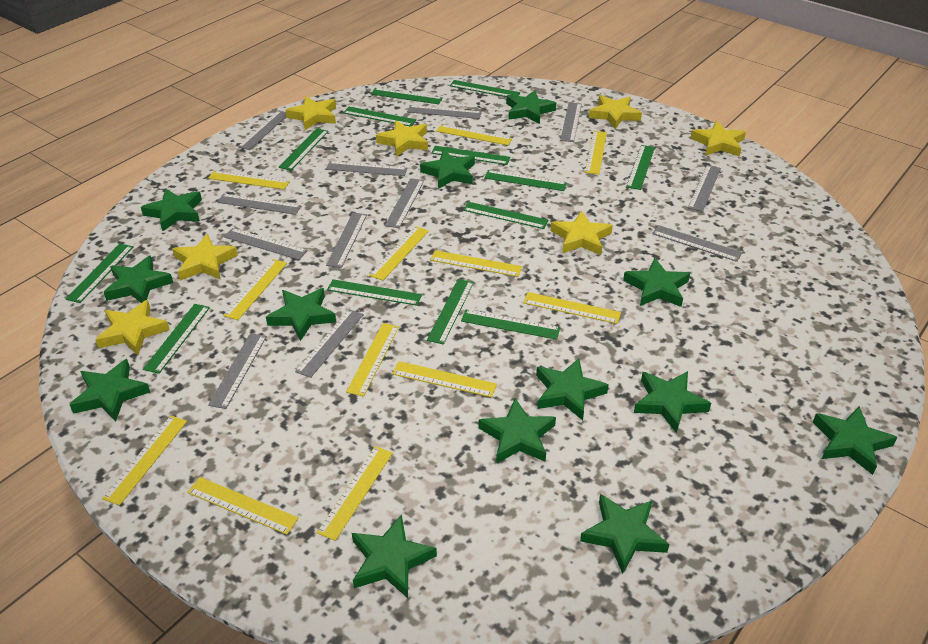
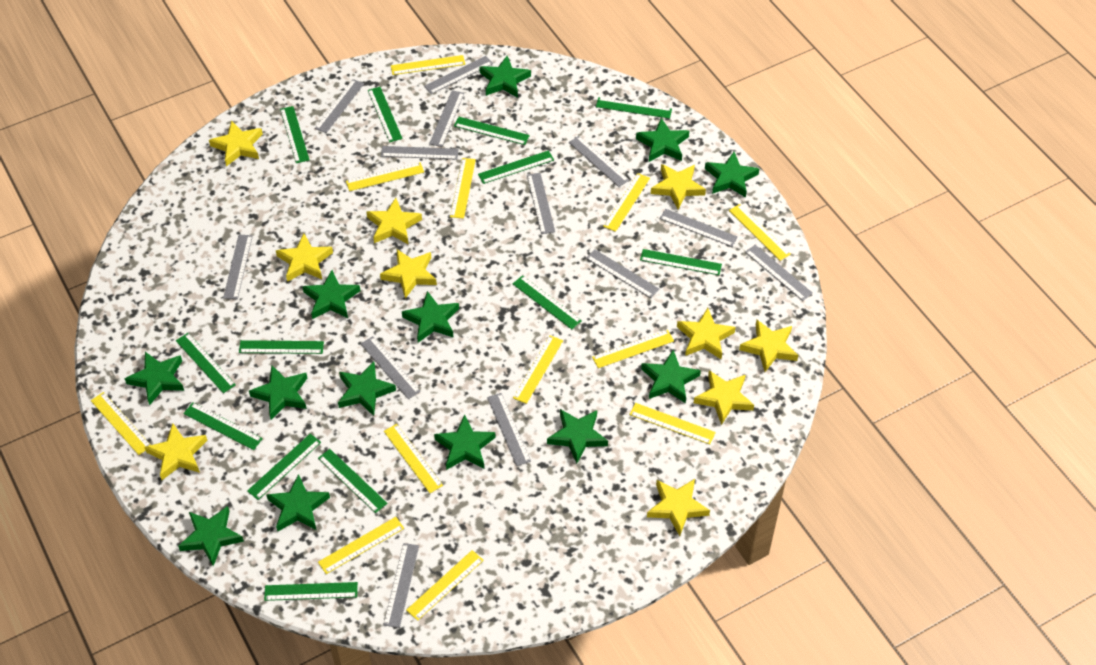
grey ruler: [208,333,267,409] [217,194,301,215] [224,228,307,260] [238,110,286,150] [295,309,364,378] [326,161,407,176] [326,213,367,268] [385,178,424,228] [407,105,482,119] [560,102,582,142] [652,225,742,262] [688,165,721,212] = 12 -> [223,235,253,299] [315,79,364,133] [361,336,421,399] [381,146,459,160] [383,543,419,628] [424,56,493,94] [429,90,464,147] [487,393,531,466] [527,173,555,234] [569,136,629,187] [586,250,660,298] [660,209,738,247] [745,245,813,301] = 13
yellow star: [95,300,170,355] [172,234,238,281] [285,96,336,130] [376,120,428,157] [550,211,613,255] [589,95,642,129] [690,121,746,157] = 7 -> [144,423,207,480] [209,121,263,166] [276,234,333,282] [366,198,422,245] [380,249,437,299] [647,479,710,536] [651,164,706,209] [677,308,736,359] [694,370,754,425] [739,320,798,372] = 10

